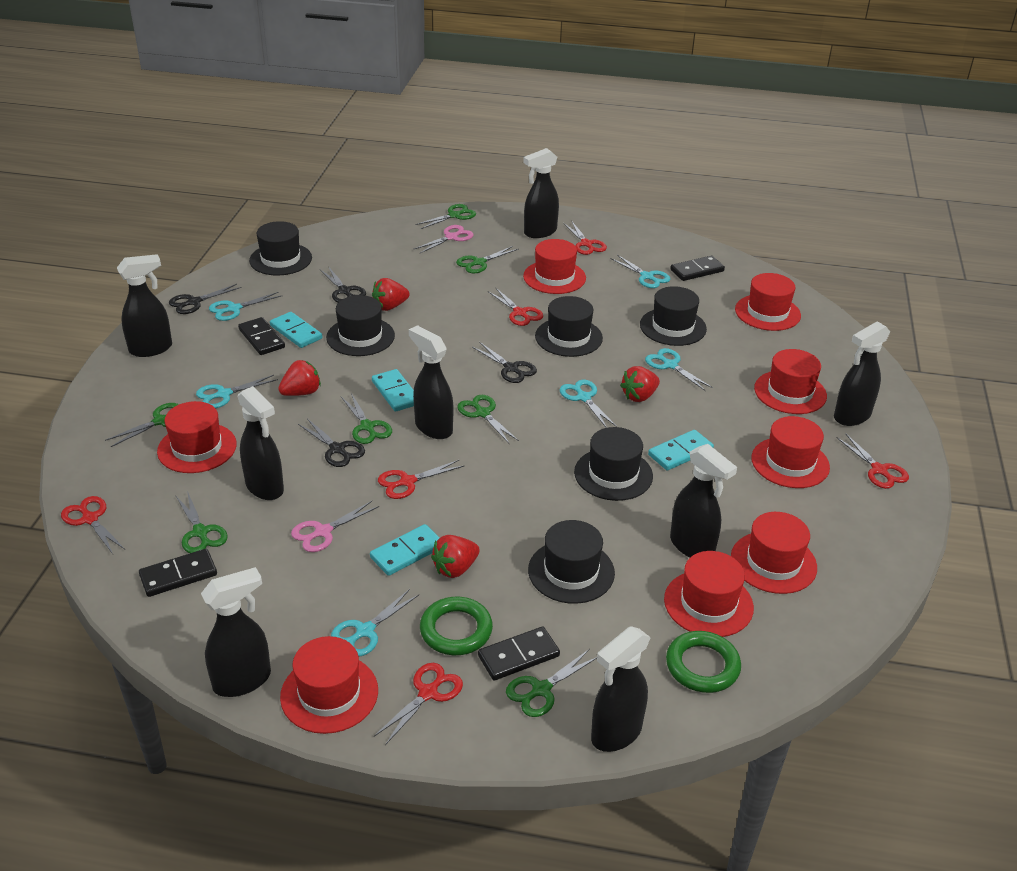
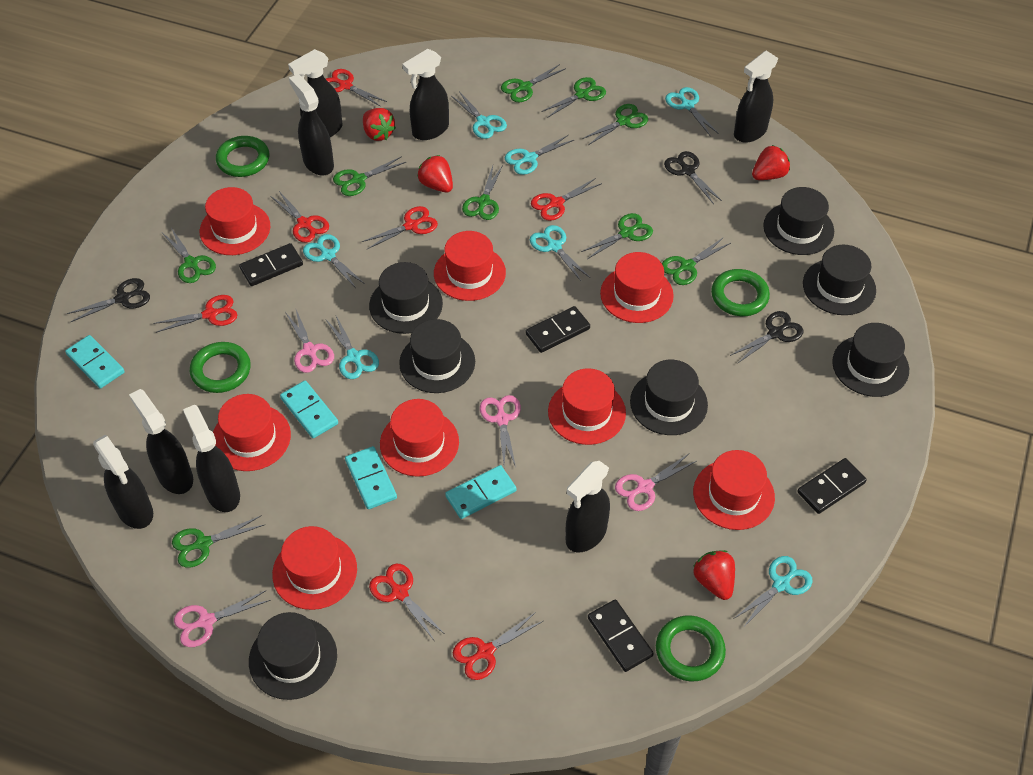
black hat: [249,221,312,275] [326,295,395,356] [528,520,615,604] [535,296,603,357] [574,427,653,501] [640,286,707,346] = 6 -> [249,612,337,700] [369,262,443,334] [399,319,475,393] [630,360,708,435] [763,187,834,255] [803,245,876,315] [832,323,909,397] = 7
black scissors: [169,284,241,314] [298,419,365,467] [320,266,366,303] [472,342,537,383] = 4 -> [67,278,150,322] [664,151,722,204] [730,311,804,364] = 3
green ring: [420,597,493,655] [666,631,741,693] = 2 -> [190,342,251,393] [216,136,269,177] [656,615,726,681] [711,269,770,316] = 4
green scissors: [105,403,178,447] [176,491,228,553] [341,393,392,444] [415,204,476,229] [456,246,518,274] [457,395,519,443] [506,649,597,717] = 7 -> [162,228,216,283] [172,515,264,568] [333,156,406,196] [462,165,503,220] [501,64,566,102] [541,77,606,118] [581,213,653,259] [582,104,648,145] [662,237,731,285] = 9
pink scissors: [291,501,379,552] [414,225,474,254] = 2 -> [174,590,271,647] [285,310,334,373] [480,395,521,467] [615,453,697,511] = 4
red scissors: [61,496,125,554] [374,663,463,745] [378,460,465,499] [488,288,543,326] [564,222,607,255] [836,433,909,489] = 6 -> [153,295,237,333] [270,191,329,243] [326,69,387,107] [362,206,438,249] [369,563,445,640] [453,612,543,680] [531,178,602,221] = 7
turquoise scissors: [196,375,278,408] [209,292,282,321] [331,589,419,656] [560,380,617,428] [610,255,671,288] [645,348,713,391] = 6 -> [303,234,365,288] [326,316,379,379] [451,91,507,139] [505,135,574,175] [530,225,590,282] [665,87,719,137] [735,556,813,628] = 7

